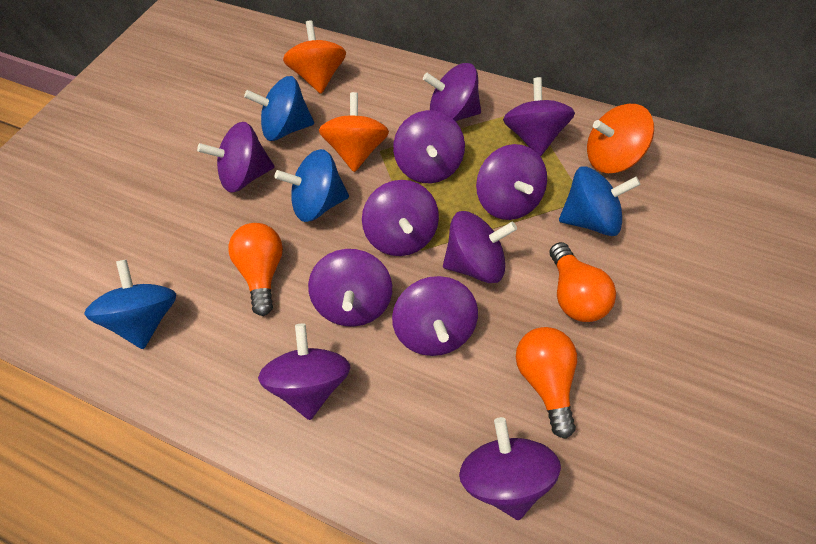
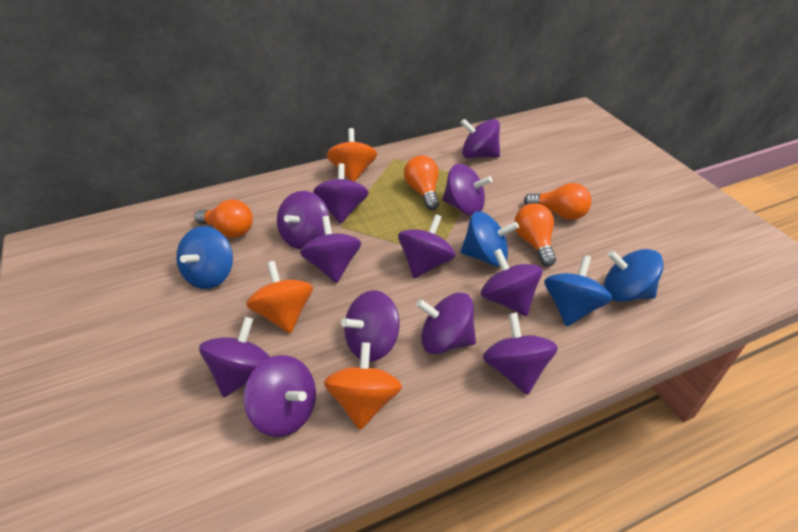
orange light bulb: [228,223,283,316] [516,327,577,439] [549,242,616,322] = 3 -> [195,199,253,238] [404,155,439,210] [514,203,556,267] [524,183,592,220] = 4
purple spinning top: [197,122,274,193] [258,323,350,420] [308,249,392,326] [362,180,439,256] [392,276,478,356] [393,110,465,183] [423,63,481,121] [443,211,517,283] [459,417,561,520] [476,144,547,220] [503,77,575,157] = 11 -> [199,317,270,397] [243,355,316,437] [277,191,329,249] [300,216,361,283] [313,163,369,224] [341,290,399,362] [398,214,456,278] [416,293,476,354] [442,164,492,216] [461,119,500,158] [481,248,543,316] [483,313,558,395] = 12

